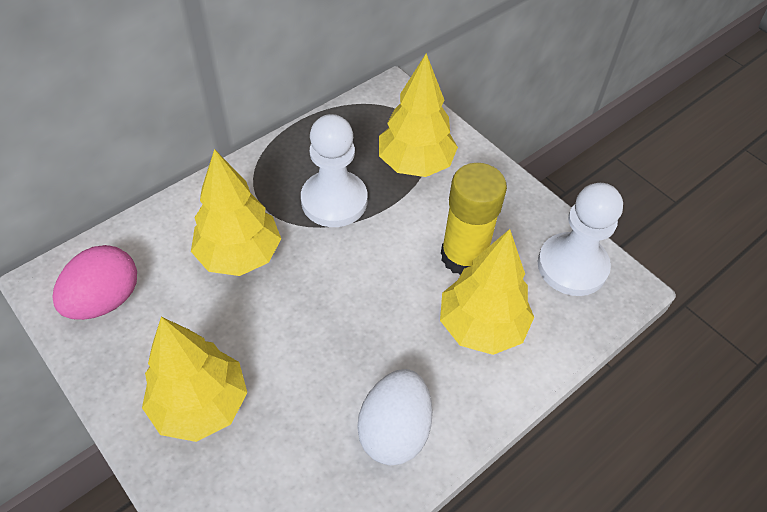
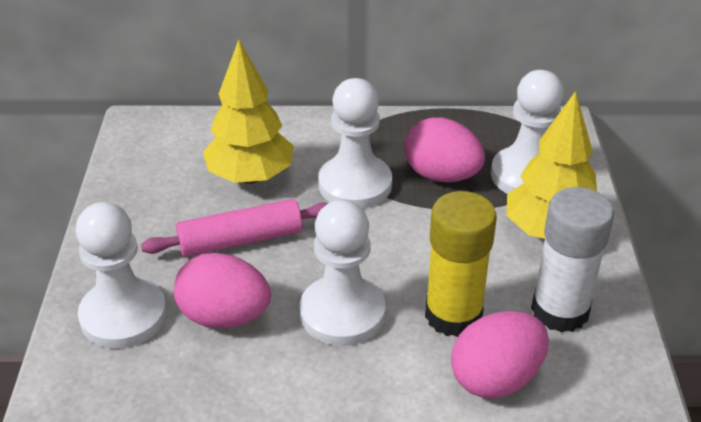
pink egg: [52,245,137,320] = 1 -> [174,253,271,328] [404,117,485,182] [451,311,549,398] = 3
pink rolling pin: none = 0 -> [141,199,328,257] = 1
white egg: [357,369,433,465] = 1 -> none = 0
white glue stick: none = 0 -> [531,187,614,333] = 1
white pawn: [301,114,367,227] [538,183,623,296] = 2 -> [76,202,167,349] [300,199,385,346] [318,78,392,209] [491,70,564,194] = 4
yellow tree: [142,317,247,442] [191,149,281,276] [379,53,458,177] [440,229,534,355] = 4 -> [203,40,294,184] [507,91,597,239] = 2

